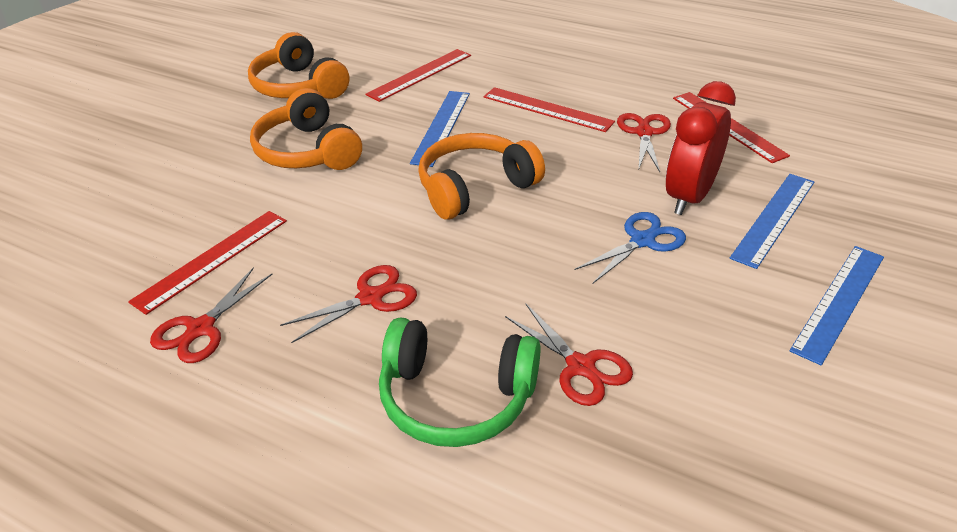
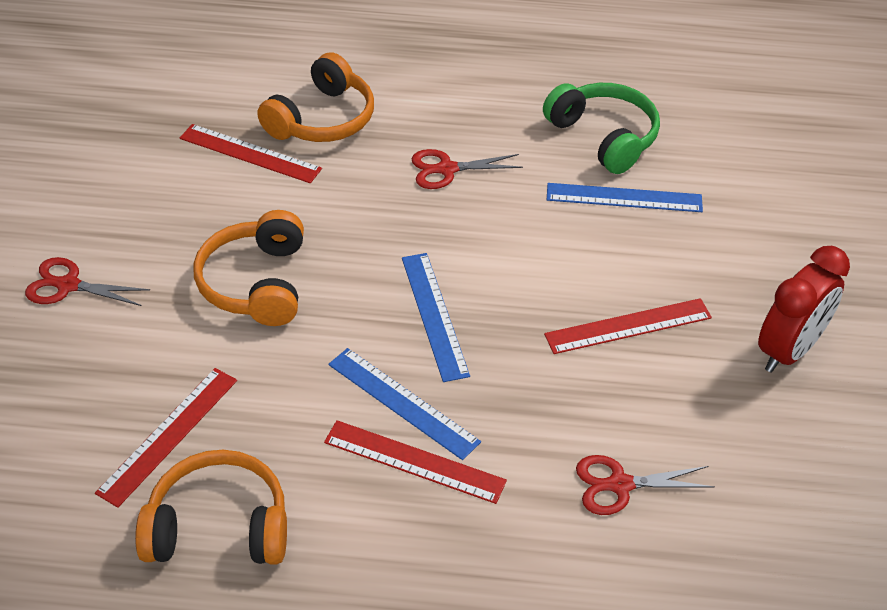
blue scissors: [575,212,686,283] = 1 -> none = 0
red scissors: [150,267,272,363] [280,265,417,343] [505,303,633,406] [617,113,671,172] = 4 -> [25,257,150,306] [412,149,523,189] [576,455,715,515] = 3

